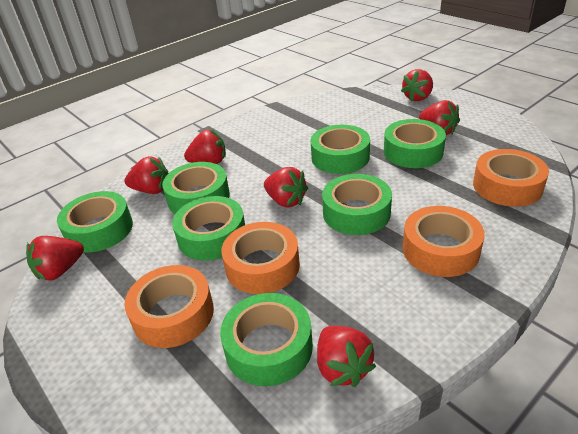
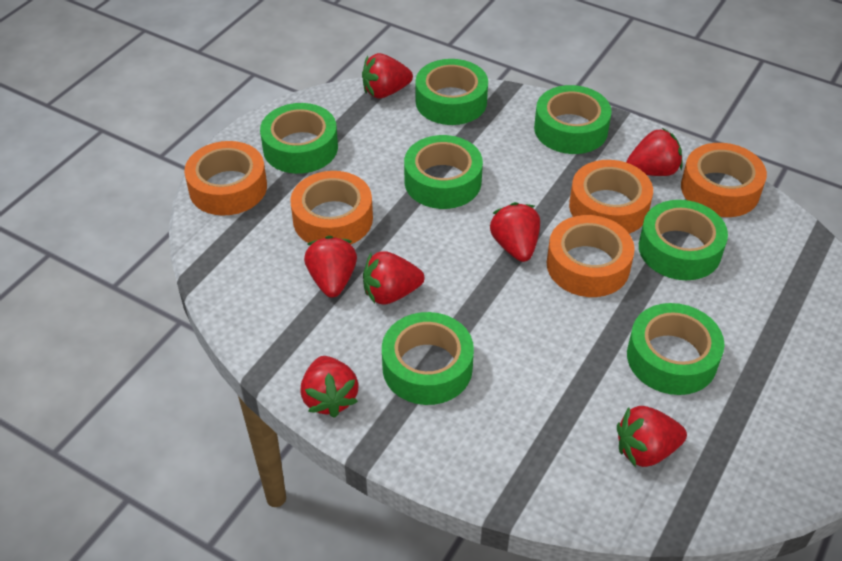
orange tape: [124,265,214,348] [221,222,300,294] [403,206,485,277] [473,149,549,207] = 4 -> [184,141,267,216] [290,171,373,244] [547,215,635,297] [569,160,653,234] [681,143,767,217] = 5

